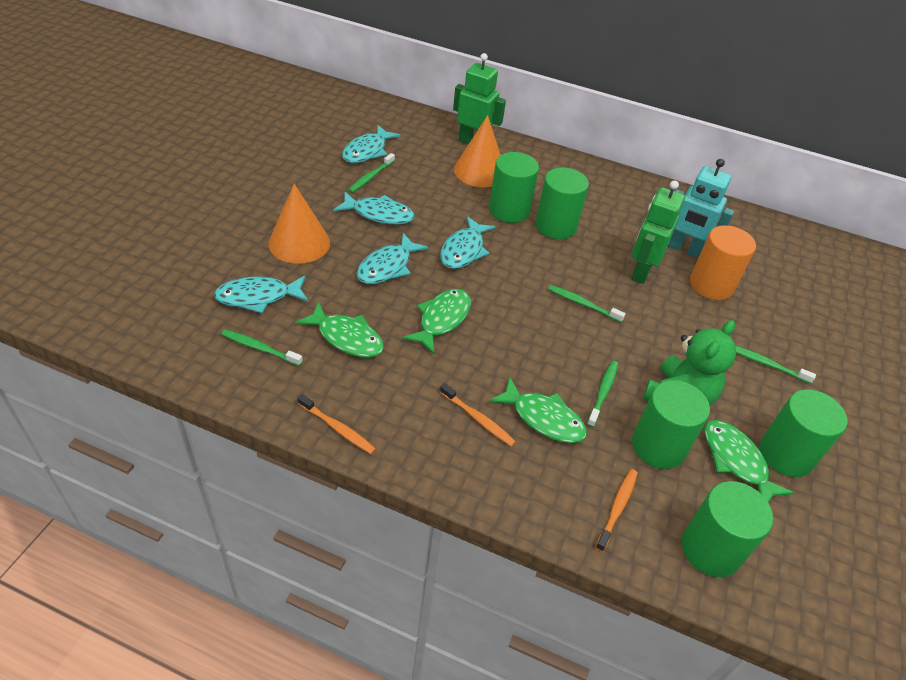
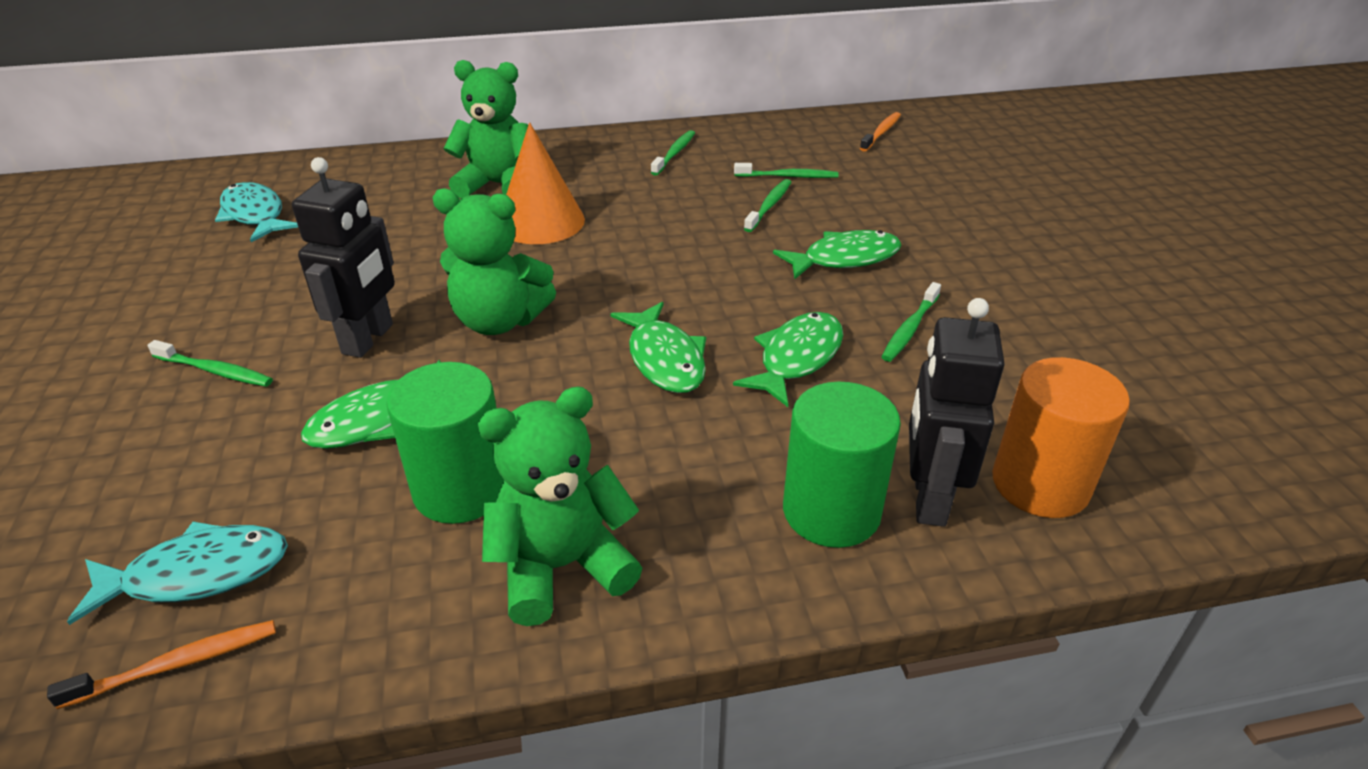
black robot: none = 0 -> [292,157,395,358] [909,298,1005,527] = 2
green cylinder: [489,152,539,223] [535,167,589,239] [632,380,710,469] [682,481,773,577] [760,389,847,477] = 5 -> [386,362,504,524] [783,382,901,548] = 2
green robot: [453,53,506,144] [632,180,685,284] = 2 -> none = 0
green teddy bear: [643,320,736,406] = 1 -> [433,189,556,335] [443,60,528,198] [478,386,642,626] = 3
orange cone: [268,184,330,264] [454,115,501,187] = 2 -> [506,122,585,244] = 1
orange toothbrush: [298,394,376,454] [440,383,516,446] [595,469,638,552] = 3 -> [47,620,276,709] [860,112,901,152] = 2
turquoise fish: [214,275,308,313] [333,192,415,225] [342,125,400,163] [357,233,429,284] [440,216,496,269] = 5 -> [67,521,288,625] [215,182,298,242] = 2
turquoise robot: [668,159,734,258] = 1 -> none = 0

